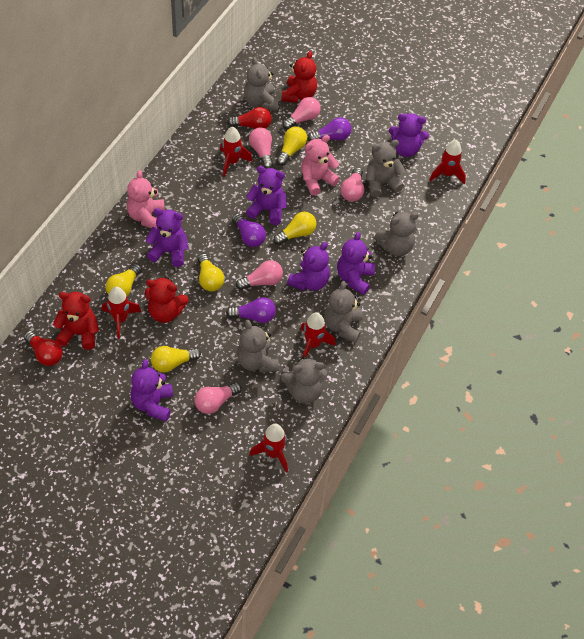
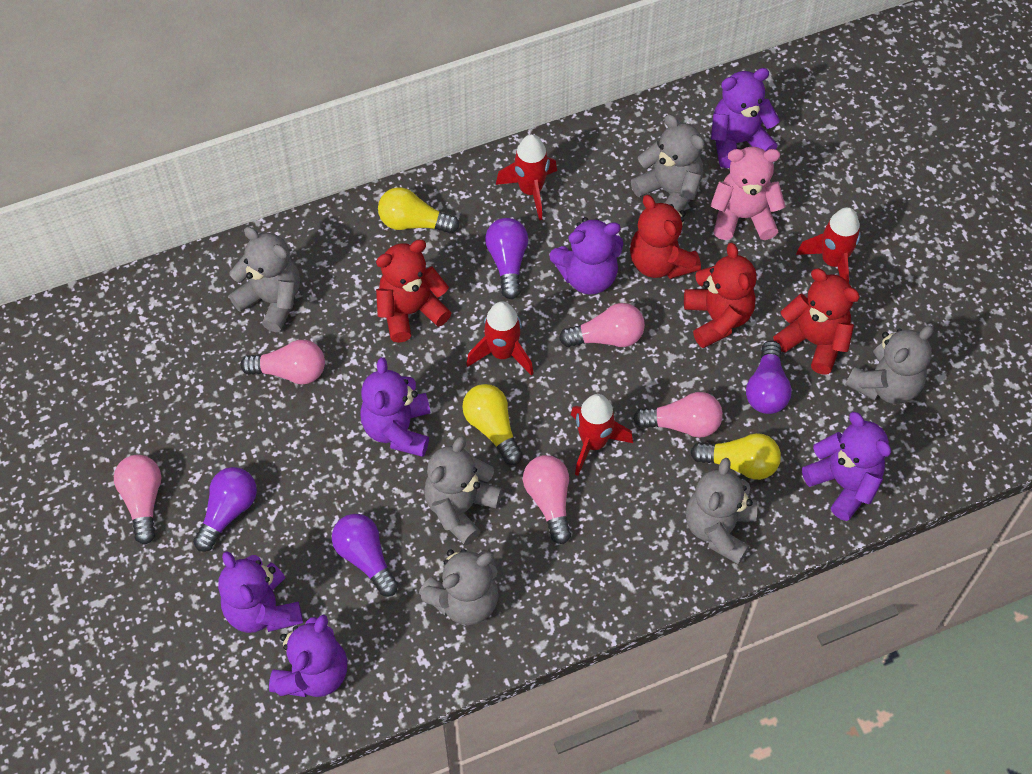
pink teddy bear: [127,170,165,229] [301,135,340,196] = 2 -> [710,147,786,240] = 1
purple light bulb: [226,297,276,323] [232,213,266,247] [308,117,351,141] = 3 -> [193,467,257,552] [332,514,398,597] [485,218,528,299] [746,341,792,414] = 4
red light bulb: [24,331,63,366] [227,107,271,129] = 2 -> none = 0
red rocket: [102,287,141,339] [220,127,252,177] [249,424,288,472] [301,312,336,359] [430,140,466,184] = 5 -> [466,301,534,376] [496,134,557,220] [571,394,633,476] [796,207,861,283] = 4
red teddy bear: [53,292,99,350] [145,277,189,323] [282,51,317,103] = 3 -> [376,239,451,343] [630,195,701,279] [684,243,757,348] [773,269,860,375] = 4
yellow light bulb: [106,264,142,296] [151,346,201,373] [198,253,224,291] [273,212,316,245] [276,127,307,165] = 5 -> [378,187,459,234] [462,384,523,465] [690,433,781,480] = 3

